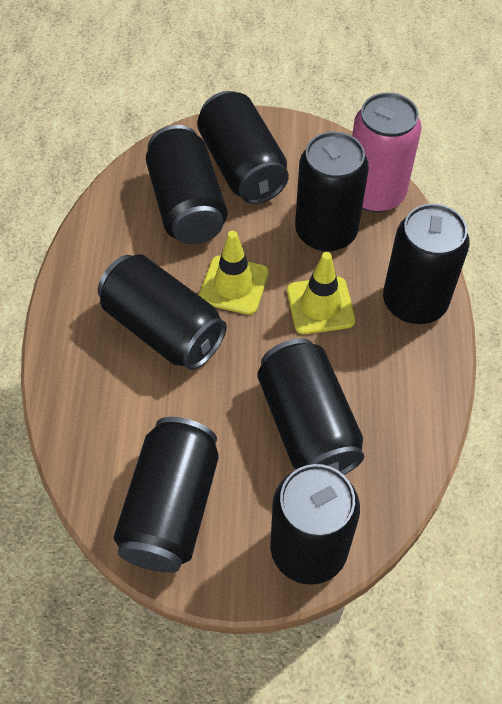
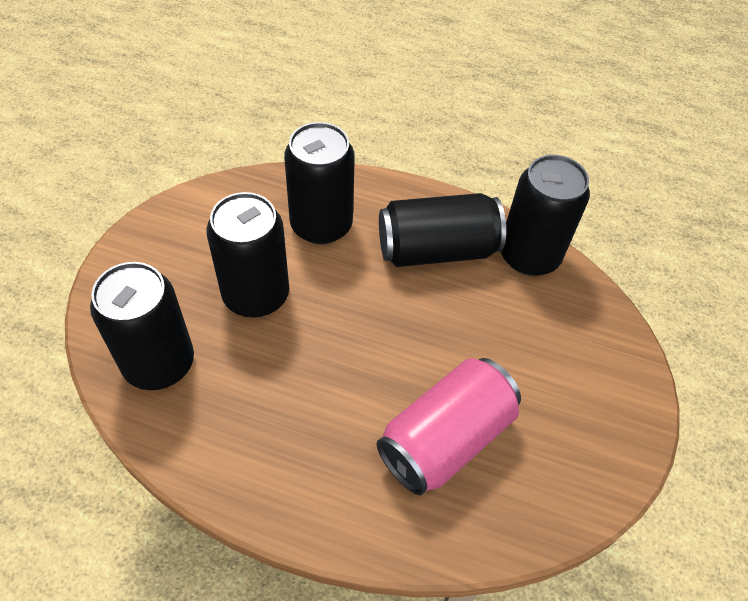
black can: [98,254,227,370] [113,417,219,573] [146,125,228,245] [197,91,289,204] [257,339,364,475] [270,464,360,585] [295,132,369,252] [383,204,470,324] = 8 -> [90,262,194,390] [206,192,289,318] [284,122,355,244] [379,193,506,267] [501,155,590,276] = 5
yellow traffic cone: [199,231,269,315] [287,252,356,334] = 2 -> none = 0

